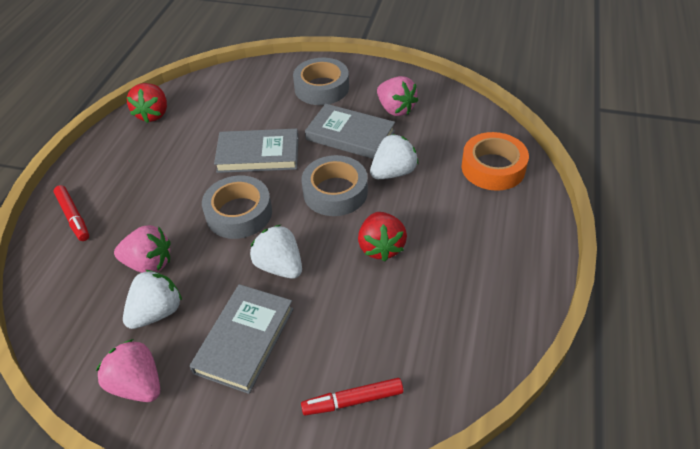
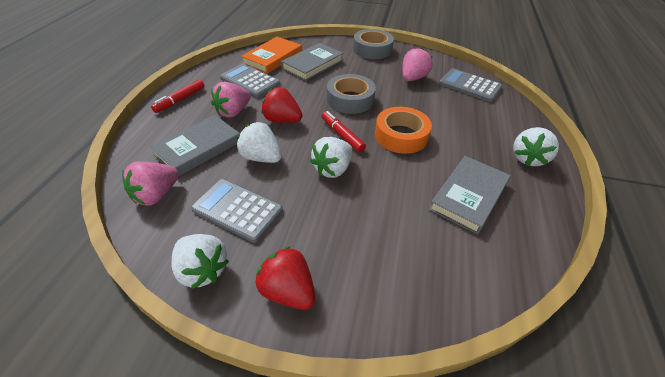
grey calculator: none = 0 -> [191,179,283,243] [220,64,280,98] [439,68,502,102] = 3
grey tape: [202,176,272,239] [293,58,349,105] [302,155,368,216] = 3 -> [327,74,376,114] [353,29,394,59] = 2
orange book: none = 0 -> [241,37,302,74] = 1
white strawberry: [123,270,182,329] [250,224,302,279] [370,134,418,179] = 3 -> [172,234,229,289] [237,122,282,163] [310,137,352,178] [513,127,559,166] = 4

